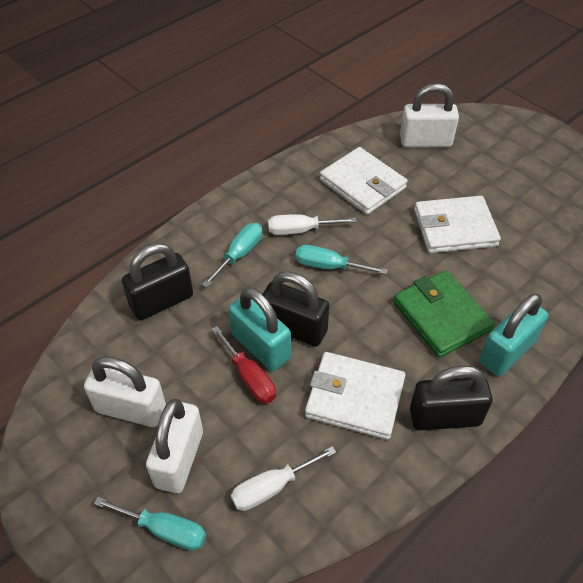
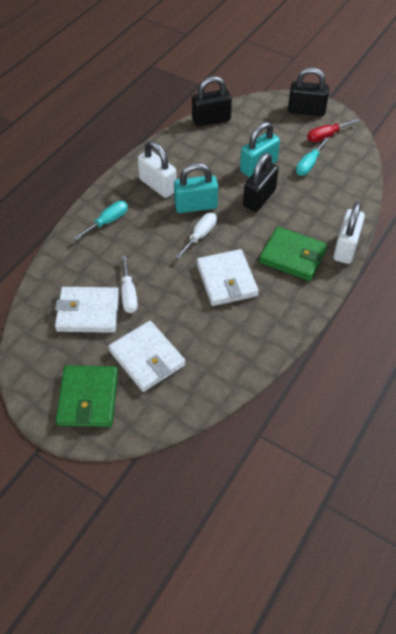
green wallet: [393,270,495,358] = 1 -> [56,365,118,427] [259,226,328,281] = 2
turquoise screwdriver: [94,497,206,551] [202,223,262,287] [295,245,388,274] = 3 -> [74,201,128,240] [296,137,329,176] = 2
white padlock: [84,356,166,427] [146,399,203,493] [400,83,459,147] = 3 -> [138,141,177,198] [333,202,365,264] = 2

